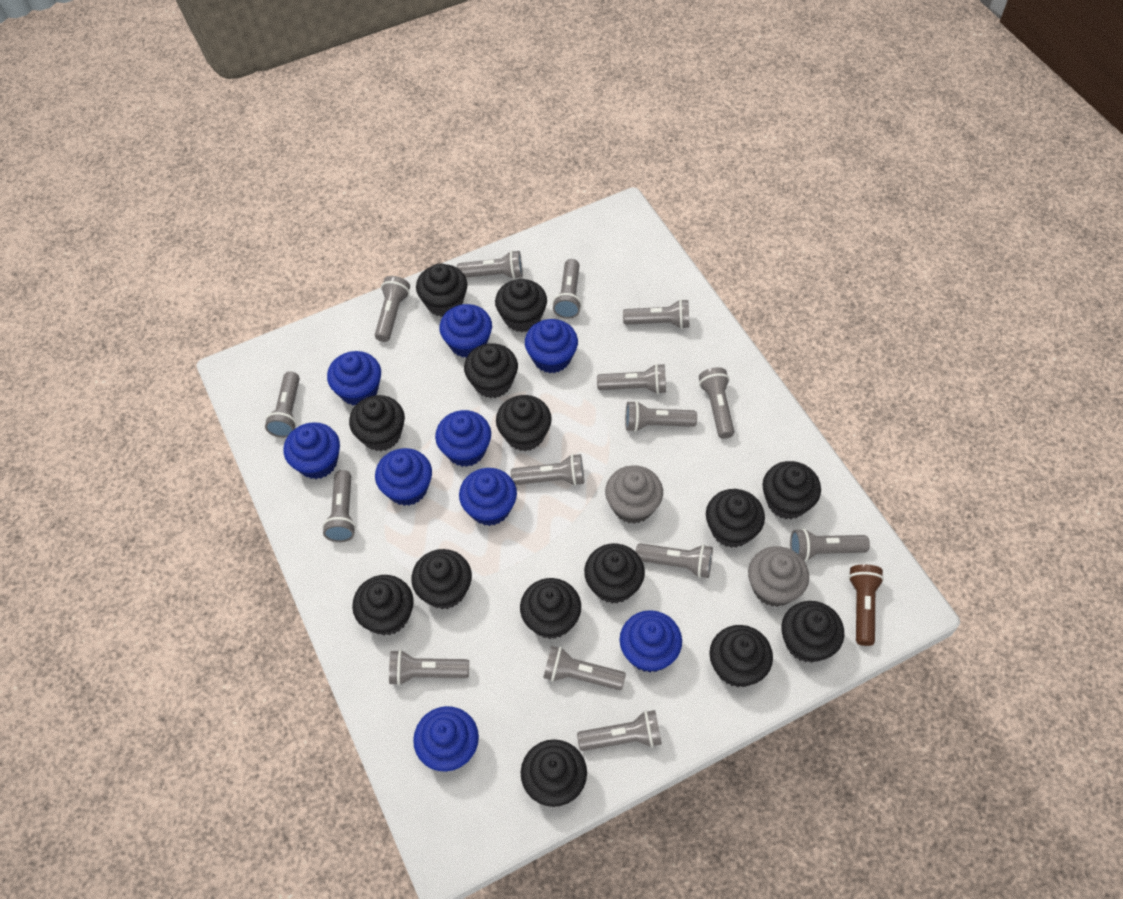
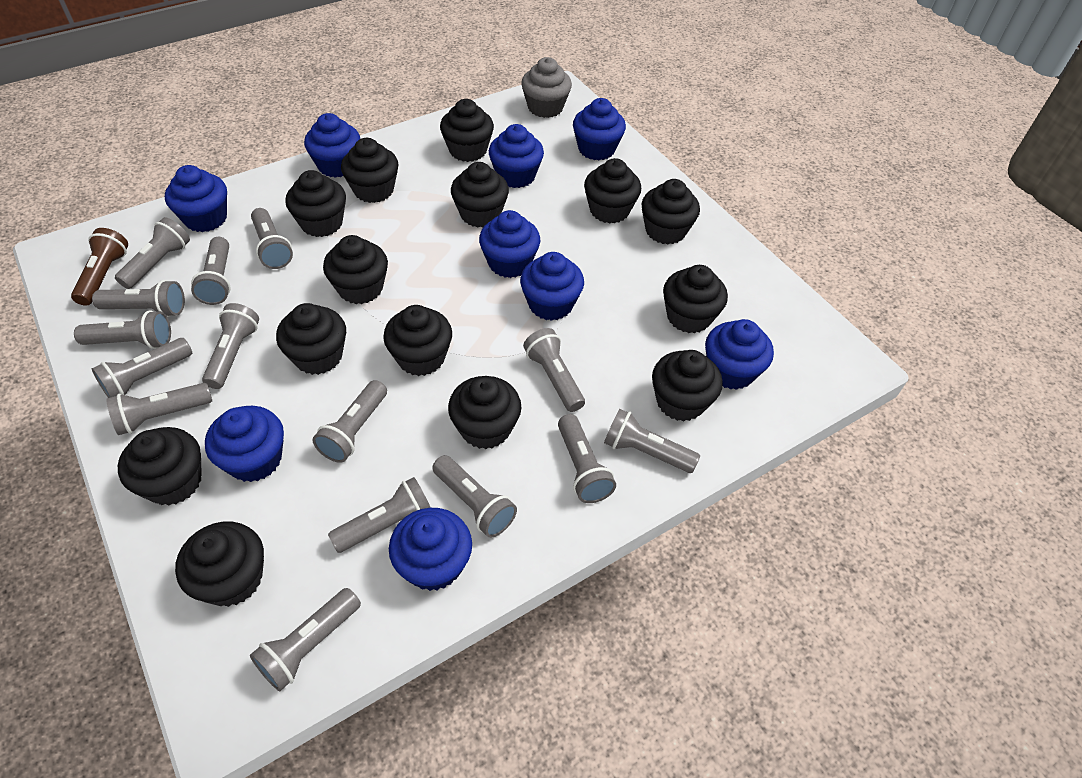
grey cupcake: [605,465,663,524] [748,546,809,607] = 2 -> [521,57,572,118] = 1

